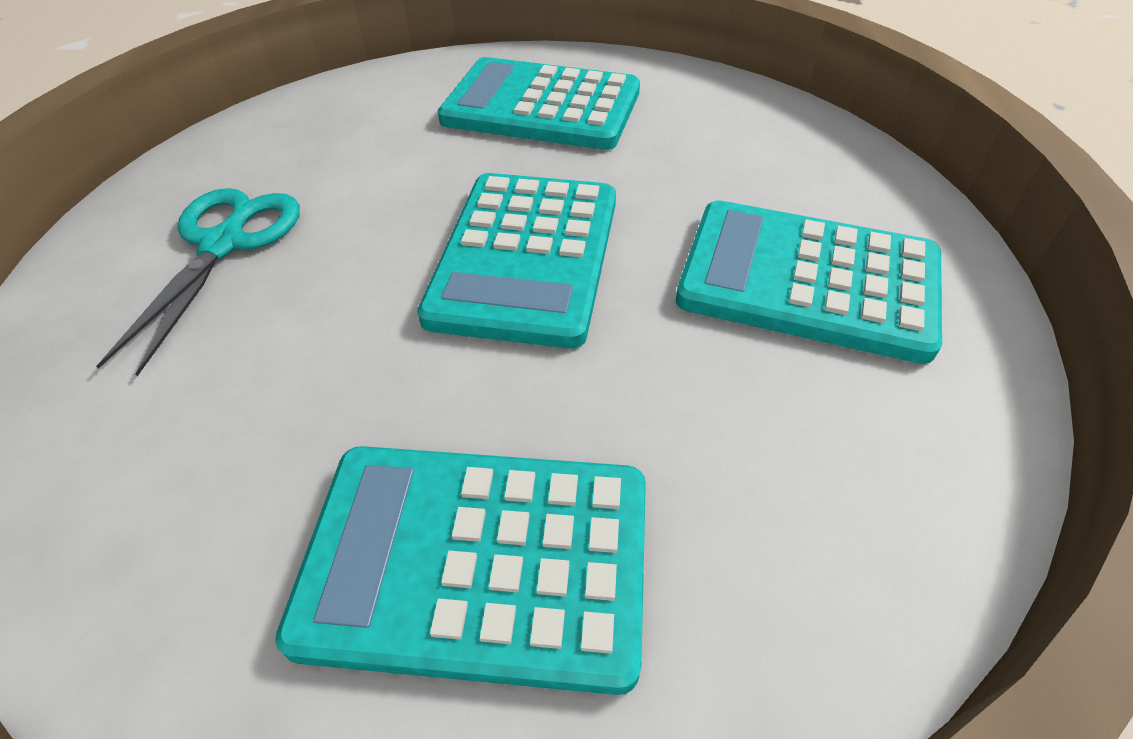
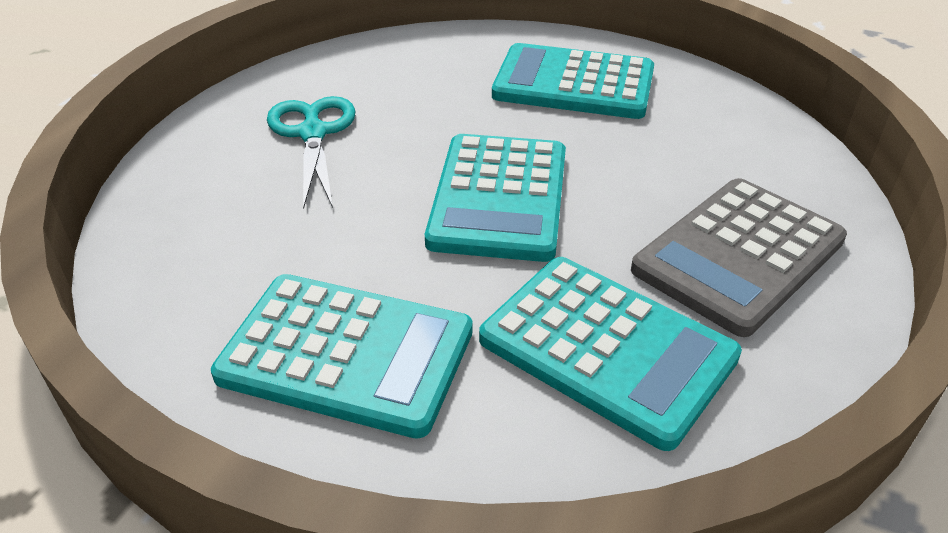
grey calculator: none = 0 -> [631,178,847,337] = 1

